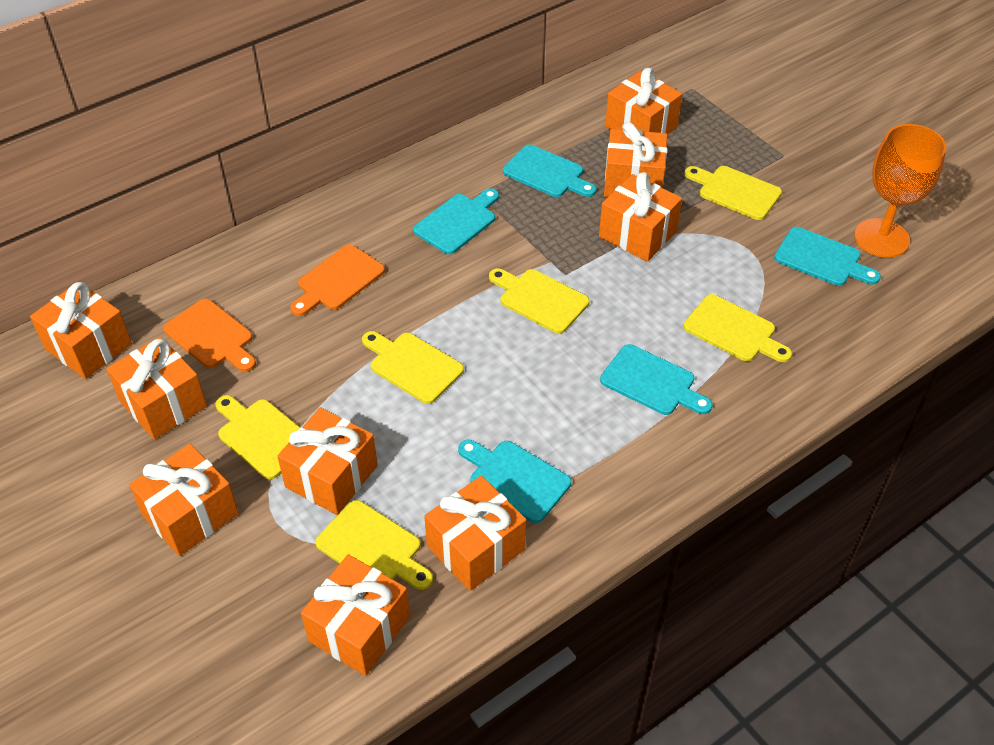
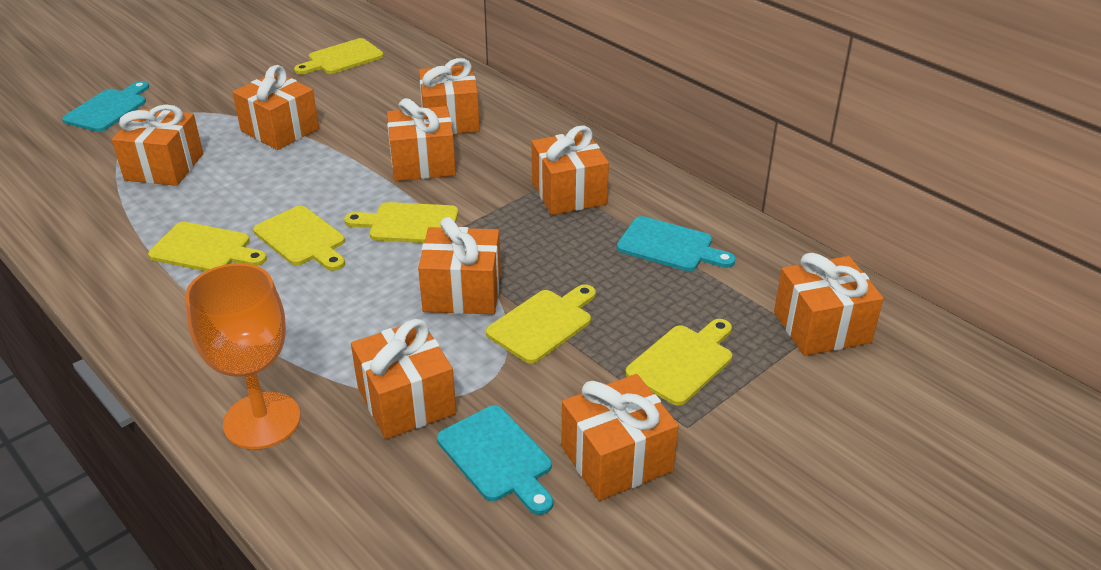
orange cutting board: [163,299,256,372] [290,244,385,316] = 2 -> none = 0
turquoise cutting board: [413,189,499,254] [458,440,571,523] [503,145,596,197] [600,344,713,415] [774,227,881,286] = 5 -> [62,81,149,132] [437,405,553,515] [617,216,736,271] = 3

